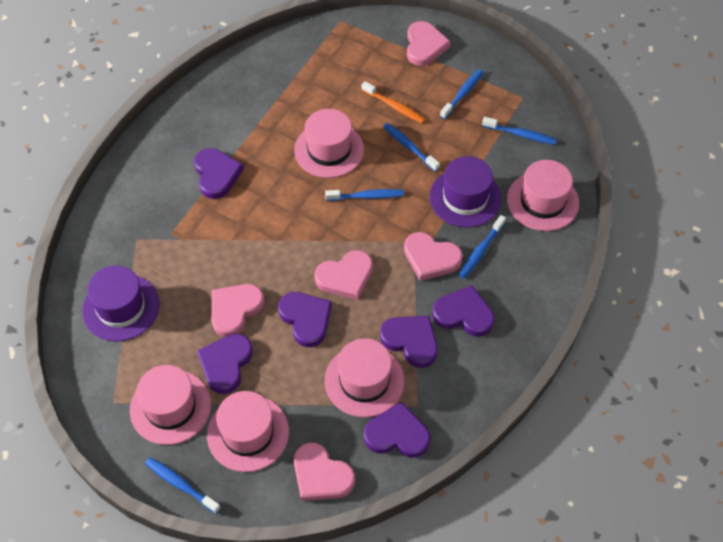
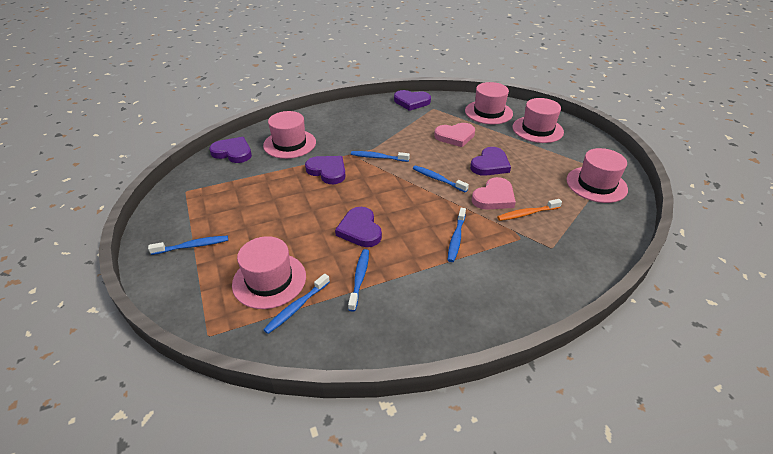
pink heart: [211,284,264,337] [294,443,355,501] [314,250,373,300] [404,232,463,281] [407,21,451,66] = 5 -> [434,123,475,147] [472,177,516,210] = 2
purple hat: [82,266,160,341] [429,156,502,228] = 2 -> none = 0
purple heart: [194,148,244,199] [197,334,253,394] [278,292,332,347] [364,402,430,458] [380,316,438,368] [432,285,494,337] = 6 -> [209,137,252,163] [305,156,346,184] [335,207,382,247] [394,90,431,111] [470,147,511,176] = 5

